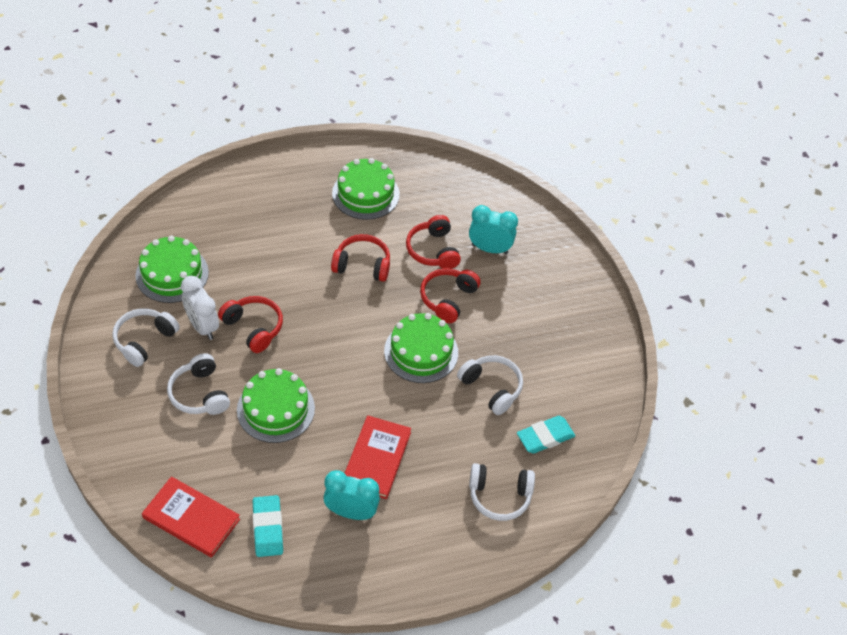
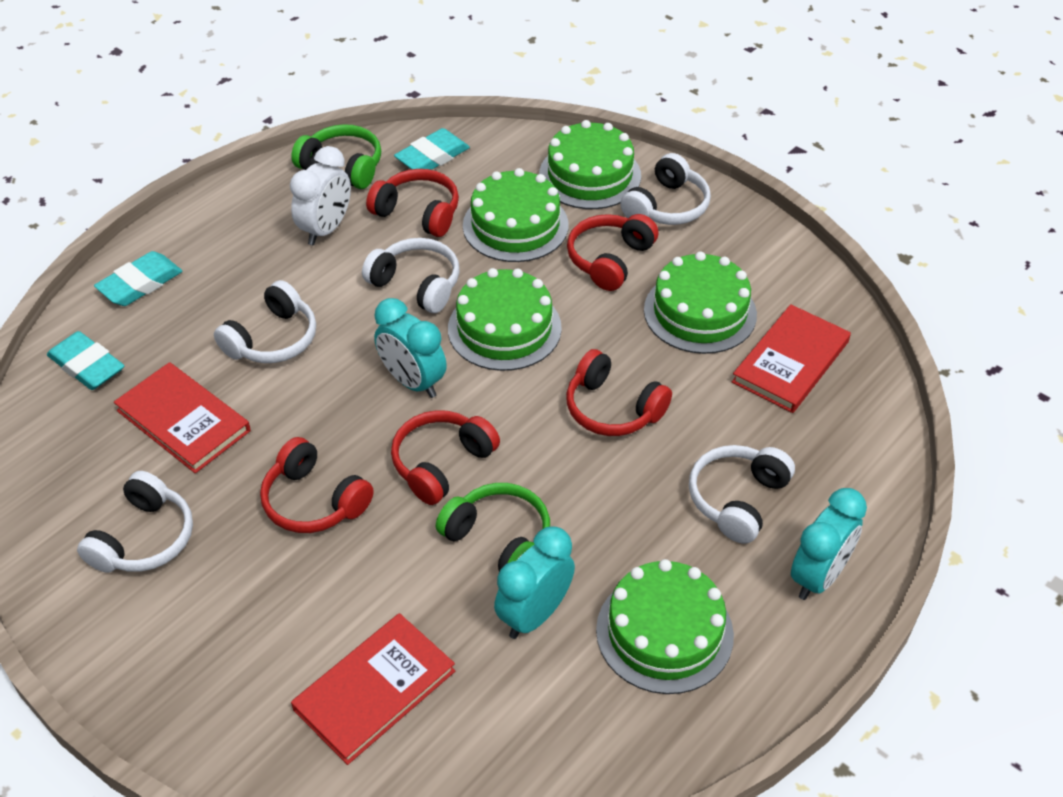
green cake: [136,236,209,303] [237,368,315,443] [332,158,400,220] [384,313,458,383] = 4 -> [448,268,562,371] [463,168,569,262] [539,120,641,209] [596,559,734,694] [644,251,757,354] = 5
green headphones: none = 0 -> [291,124,381,189] [436,483,550,572] = 2
red book: [142,476,240,558] [344,416,411,499] = 2 -> [114,362,251,473] [291,613,455,765] [732,304,851,413] = 3
red headphones: [218,296,283,353] [331,234,390,282] [406,215,461,269] [420,268,481,323] = 4 -> [260,437,374,533] [366,169,459,237] [391,410,500,505] [566,349,672,436] [567,214,659,291] = 5
turquoise clock: [323,470,380,520] [469,205,518,254] = 2 -> [374,298,447,398] [494,527,575,639] [791,488,867,600] = 3
turquoise eraser: [253,495,283,557] [517,416,575,454] = 2 -> [47,331,124,390] [94,251,183,306] [394,128,470,170] = 3
white headphones: [112,309,180,367] [167,353,230,415] [457,355,523,415] [469,463,535,521] = 4 -> [77,471,193,573] [214,280,316,363] [362,238,460,313] [620,153,711,225] [689,445,795,544] = 5

